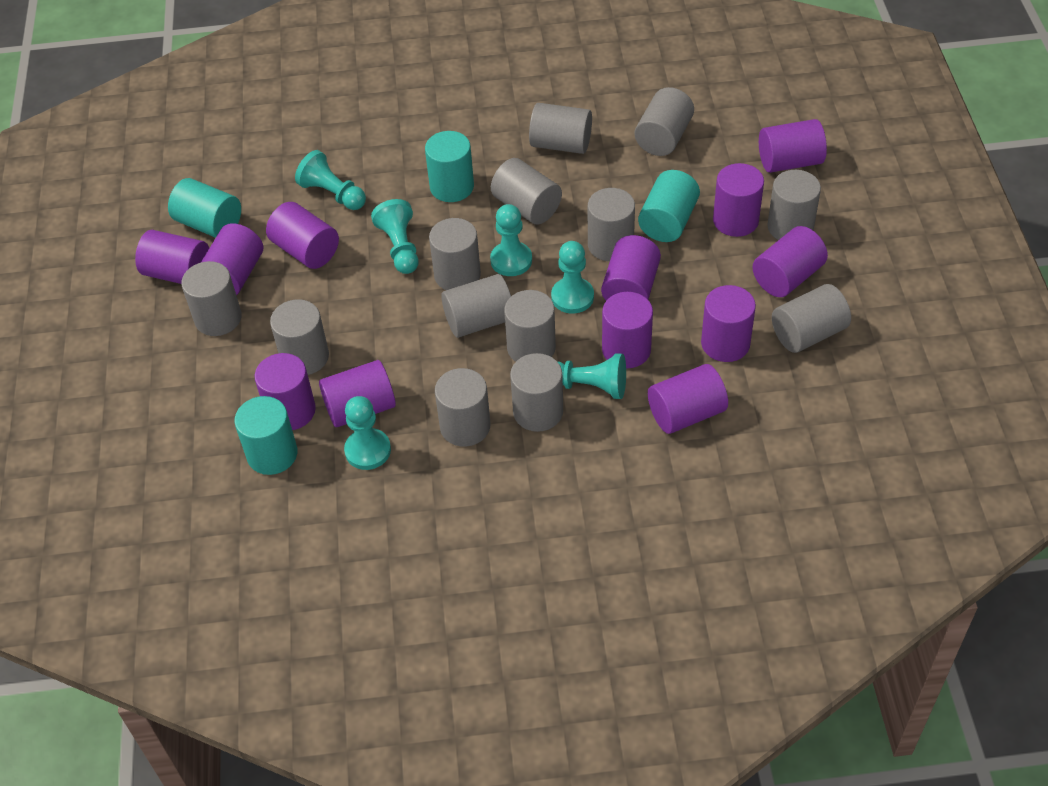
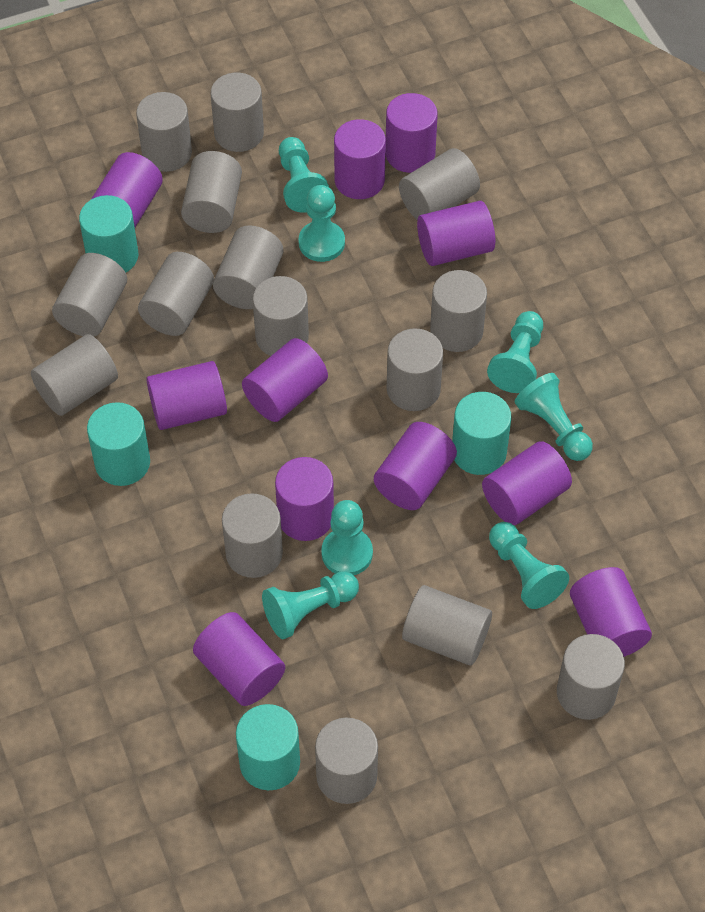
grey cylinder: [181,261,242,336] [270,299,329,375] [429,218,481,290] [435,368,490,447] [441,274,511,338] [491,158,562,224] [504,290,556,362] [510,353,563,432] [529,103,592,154] [588,188,635,261] [635,87,694,156] [767,170,821,240] [772,284,851,353] = 13 -> [31,334,118,416] [52,253,127,337] [136,92,192,172] [138,252,214,336] [181,151,242,233] [211,73,264,152] [213,226,283,309] [222,493,283,578] [253,276,309,356] [315,718,378,804] [387,328,443,411] [399,148,480,220] [402,585,492,666] [430,270,487,352] [557,634,625,720] = 15
purple cylinder: [135,230,209,284] [201,223,263,295] [255,353,316,430] [266,202,339,269] [319,360,396,427] [601,235,661,301] [602,292,653,368] [648,364,728,434] [701,285,756,362] [713,163,764,237] [753,226,828,297] [759,119,827,173] = 12 -> [91,152,163,227] [147,361,227,430] [193,612,285,706] [242,338,328,422] [275,457,334,541] [334,119,386,199] [374,422,457,510] [386,93,438,173] [417,201,495,266] [482,441,572,525] [570,567,652,657] = 11
turquoise pawn: [295,150,366,210] [344,396,391,470] [371,199,419,274] [490,204,532,276] [551,241,594,314] [557,353,626,399] = 6 -> [262,571,359,639] [279,137,329,213] [299,185,345,262] [321,500,373,575] [487,311,543,393] [489,522,569,609] [515,373,593,461] = 7

